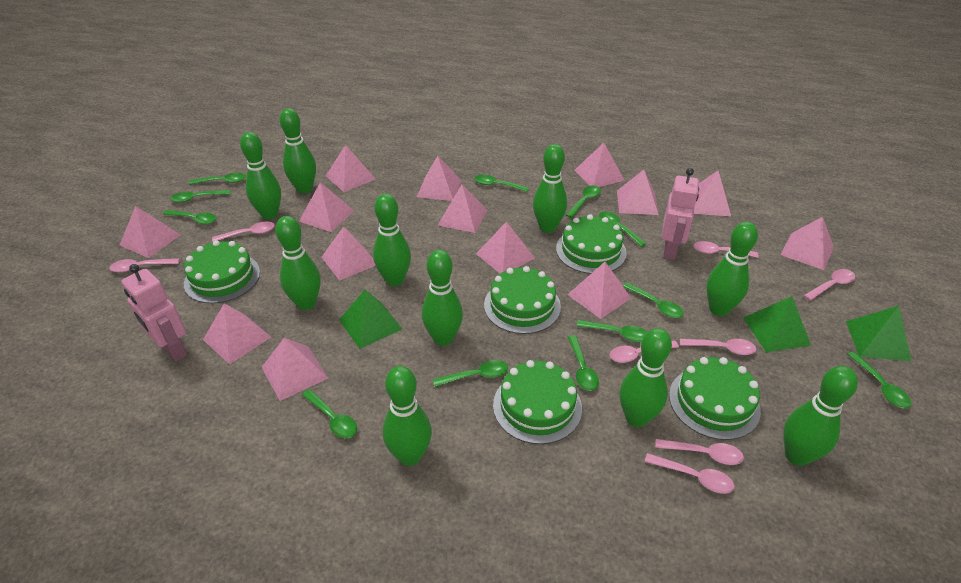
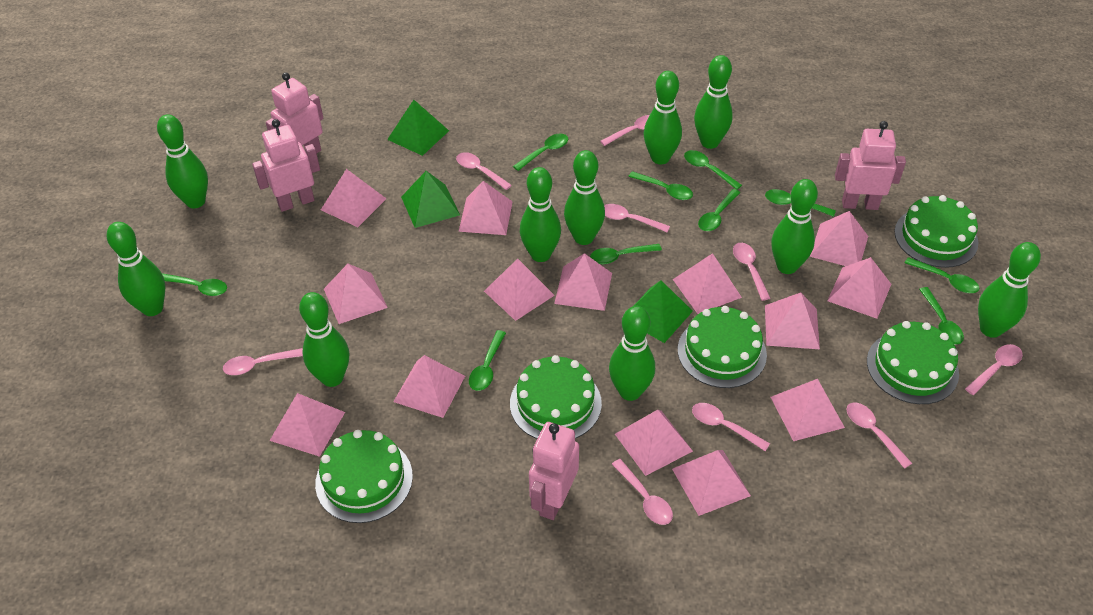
green spoon: [163,210,216,224] [170,190,231,203] [189,173,246,185] [302,389,357,438] [433,360,508,387] [474,175,529,192] [566,185,601,218] [568,335,599,391] [576,320,647,342] [599,211,647,247] [623,282,684,318] [848,351,911,409] = 12 -> [162,273,227,296] [469,330,506,391] [513,133,568,171] [590,244,662,264] [628,171,693,200] [684,150,742,190] [698,189,740,231] [765,189,836,217] [905,257,979,293] [919,287,964,345] = 10
pink robot: [121,264,187,361] [661,168,699,260] = 2 -> [252,119,320,212] [266,72,324,153] [529,422,579,520] [835,121,906,210] = 4
pink spoon: [109,258,179,273] [212,222,275,242] [610,341,679,363] [645,453,735,494] [655,439,744,465] [680,339,757,355] [694,241,759,258] [804,269,855,301] = 8 -> [223,348,303,375] [456,152,512,190] [600,115,650,146] [604,204,670,232] [612,459,673,525] [692,403,770,451] [733,243,771,301] [846,403,912,469] [965,344,1023,395] = 9

